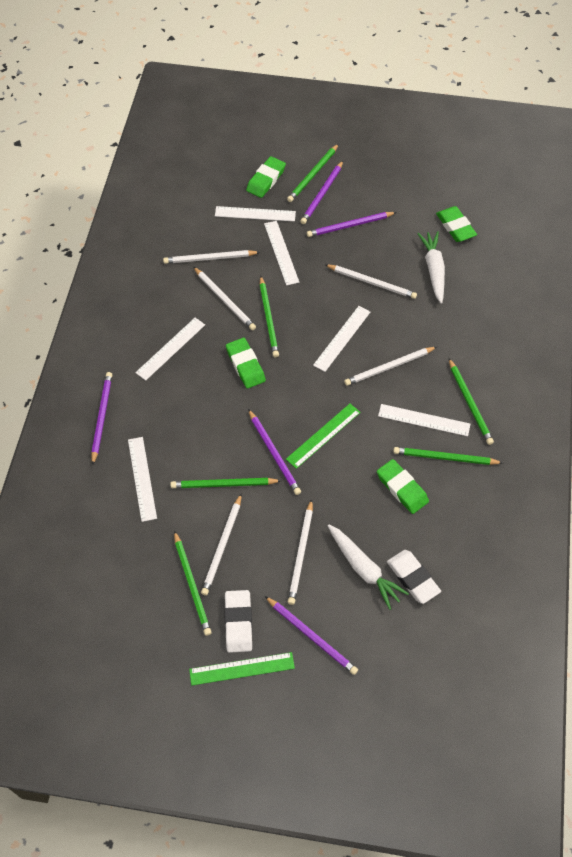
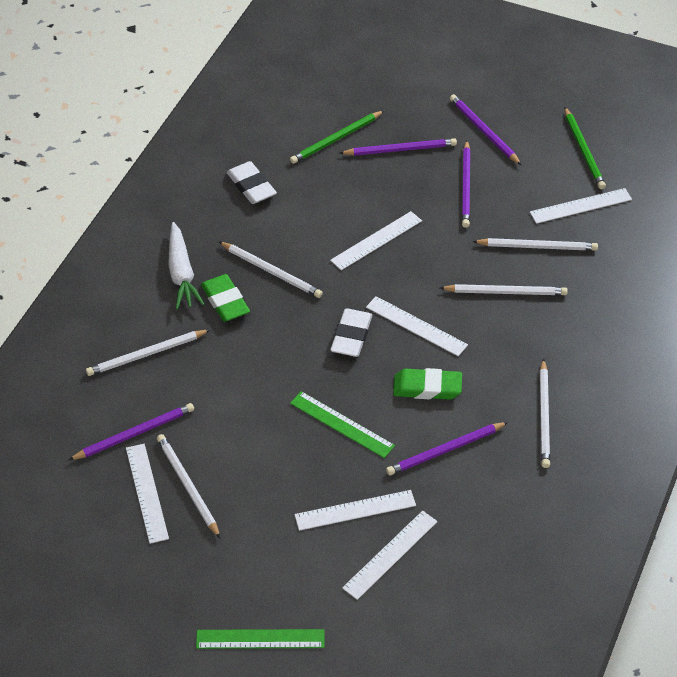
green eraser: [226,338,266,389] [246,156,286,198] [377,459,429,514] [436,206,477,242] = 4 -> [201,274,250,322] [393,368,462,400] = 2
green pencil: [170,478,281,488] [174,531,212,636] [260,276,279,357] [287,144,339,202] [393,447,503,465] [449,358,494,445] = 6 -> [290,111,384,164] [565,107,606,189] = 2
white carrot: [328,525,409,610] [417,231,445,304] = 2 -> [168,222,204,310] = 1

